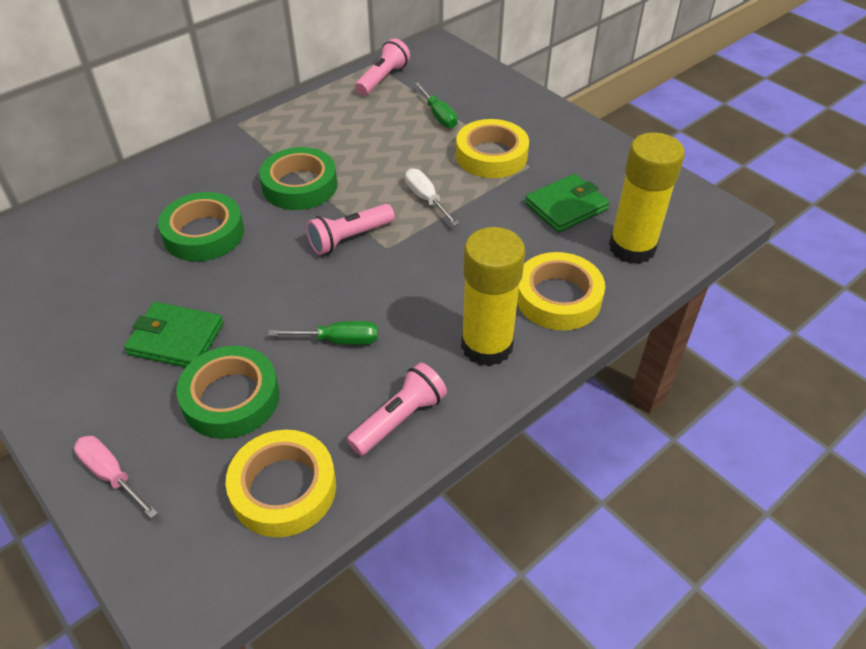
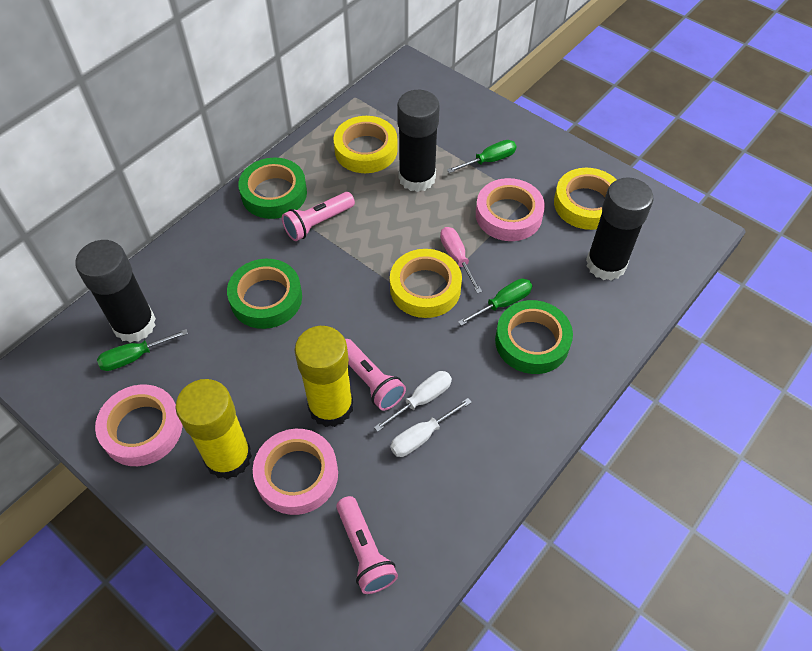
black glue stick: none = 0 -> [76,240,156,343] [397,90,440,192] [586,177,653,281] = 3
green screwdriver: [268,321,378,345] [414,82,458,128] = 2 -> [97,329,188,371] [447,140,516,173] [458,278,532,326] = 3
green wallet: [124,302,224,367] [525,174,610,233] = 2 -> none = 0
pink tape: none = 0 -> [95,384,182,466] [253,429,338,515] [476,178,545,241] = 3
white screwdriver: [405,168,460,226] = 1 -> [374,371,452,432] [390,398,472,457] = 2

